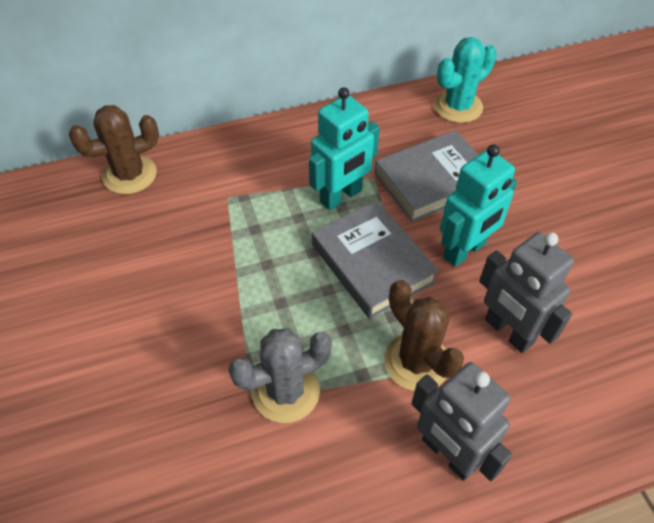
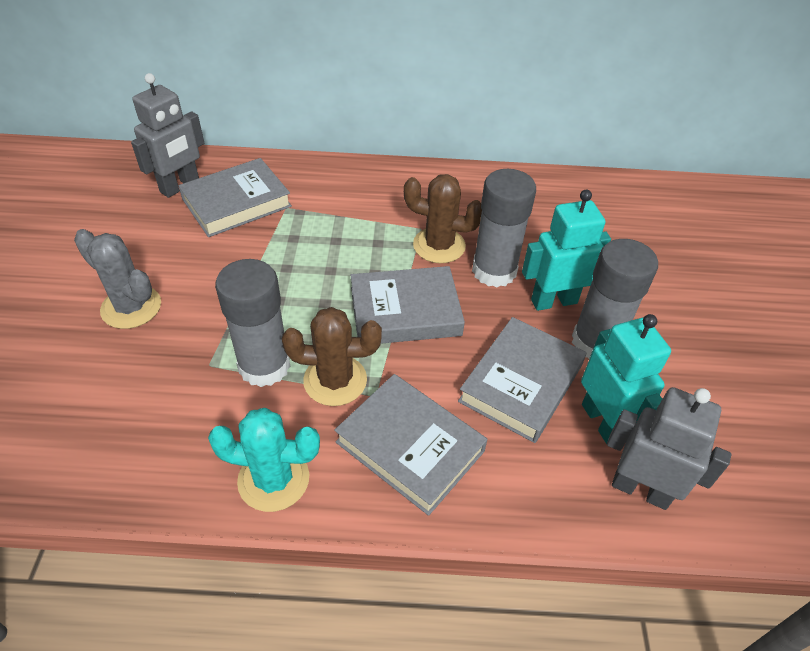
grey book: [312,201,439,319] [375,130,478,222] = 2 -> [178,158,292,237] [334,374,488,516] [350,266,465,344] [458,317,586,443] = 4
grey glue stick: none = 0 -> [215,259,290,387] [472,169,536,287] [572,239,658,359] = 3

